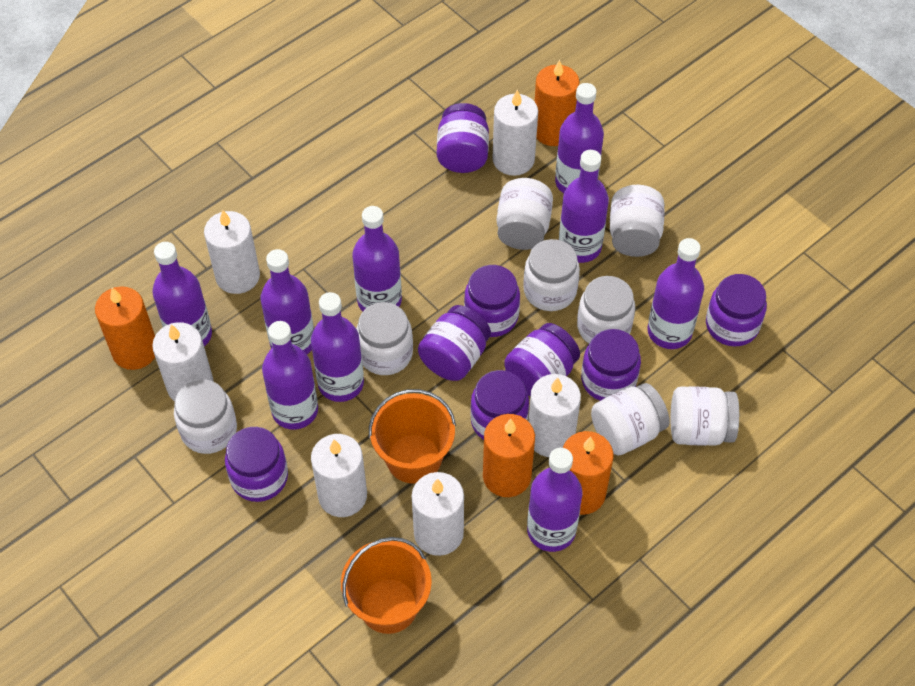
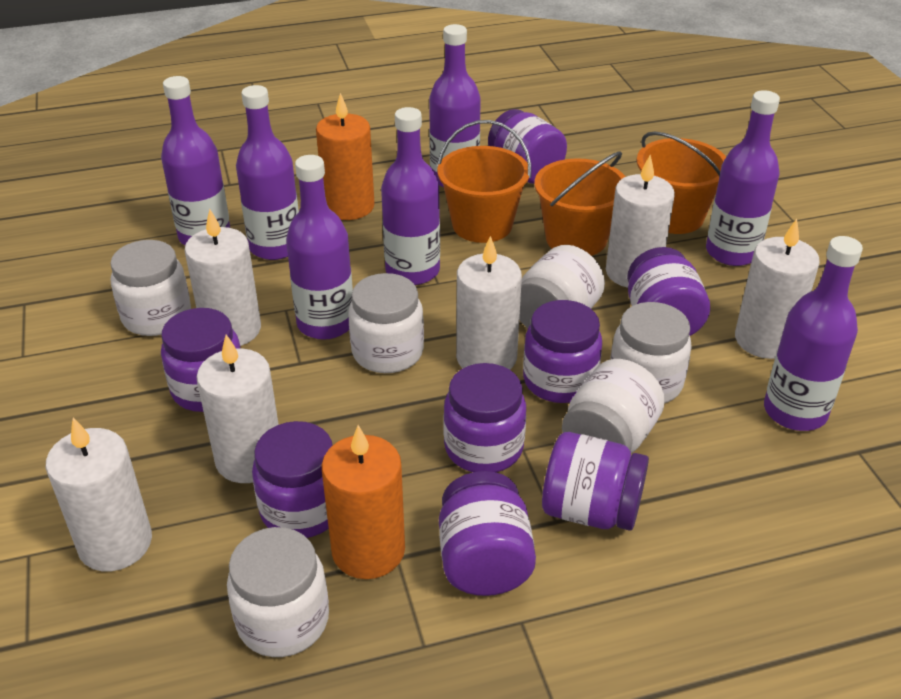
orange bucket: [341,537,432,634] [369,389,456,484] = 2 -> [437,120,531,243] [534,151,626,256] [637,131,726,234] = 3
orange candle: [95,286,155,370] [483,414,535,497] [534,60,579,146] [563,431,613,515] = 4 -> [316,93,375,220] [322,425,405,579] = 2
purple bottle: [152,242,212,347] [261,249,314,354] [262,321,318,430] [311,292,364,402] [352,206,402,311] [527,448,583,552] [555,83,604,193] [559,150,609,263] [648,238,704,349] = 9 -> [161,76,230,245] [236,85,299,260] [286,155,353,340] [381,107,440,285] [429,24,481,187] [706,90,780,266] [764,236,863,431] = 7
white jar: [174,379,237,454] [356,302,413,375] [497,178,553,250] [523,239,580,311] [577,276,635,344] [591,383,670,456] [610,185,665,257] [671,386,739,446] = 8 -> [110,240,191,336] [227,527,329,657] [349,273,424,373] [519,245,605,328] [562,359,665,453] [610,302,692,403] = 6

